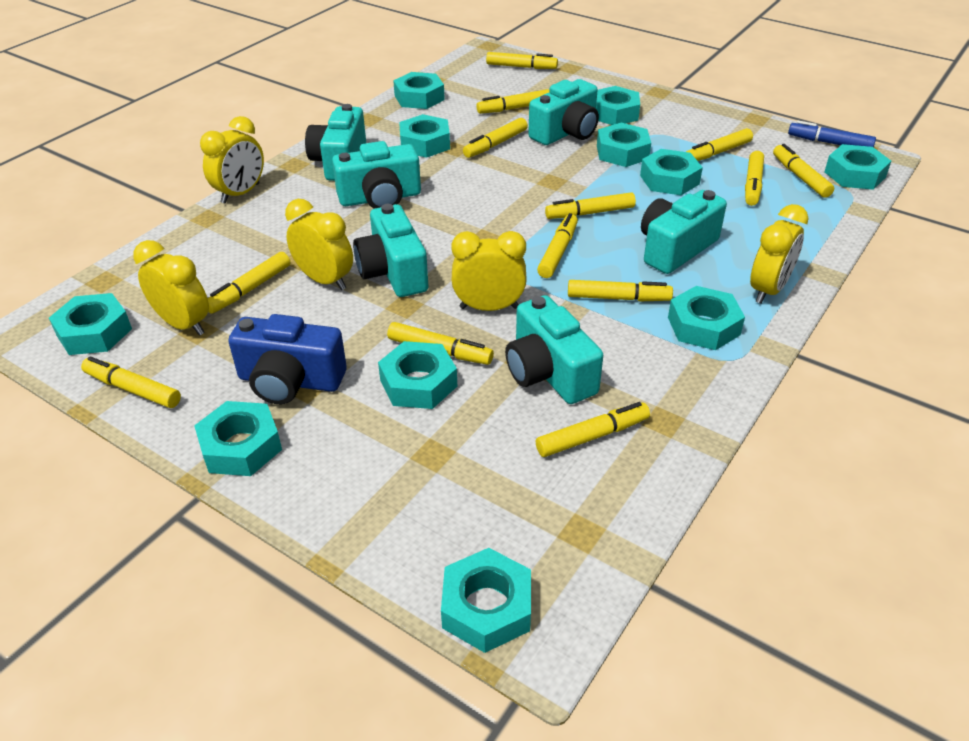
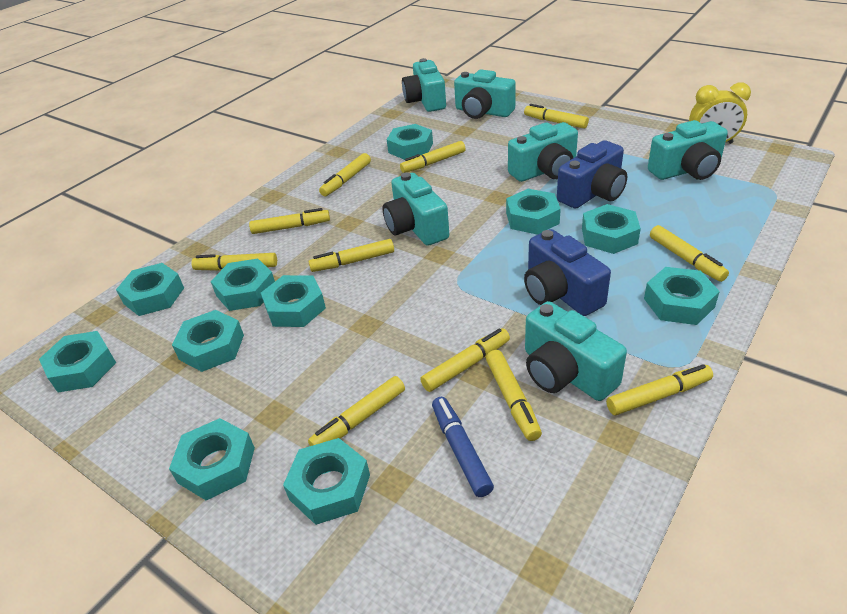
blue camera: [228,314,347,404] = 1 -> [524,229,611,316] [557,140,627,209] = 2
yellow clock: [133,240,209,336] [200,116,264,204] [285,199,353,290] [451,231,527,311] [750,204,809,303] = 5 -> [689,82,751,144] = 1
yellow marker: [81,356,181,408] [208,252,290,314] [387,322,494,365] [463,118,528,158] [476,89,550,114] [486,52,558,69] [536,402,650,457] [537,213,578,278] [545,192,636,219] [568,280,673,301] [686,128,753,161] [745,151,764,206] [773,144,834,198] = 13 -> [191,253,277,271] [249,208,330,234] [308,376,405,446] [309,239,394,272] [319,153,371,196] [400,141,466,173] [420,328,510,392] [486,350,542,441] [524,104,589,129] [606,364,713,415] [650,225,729,282] = 11

